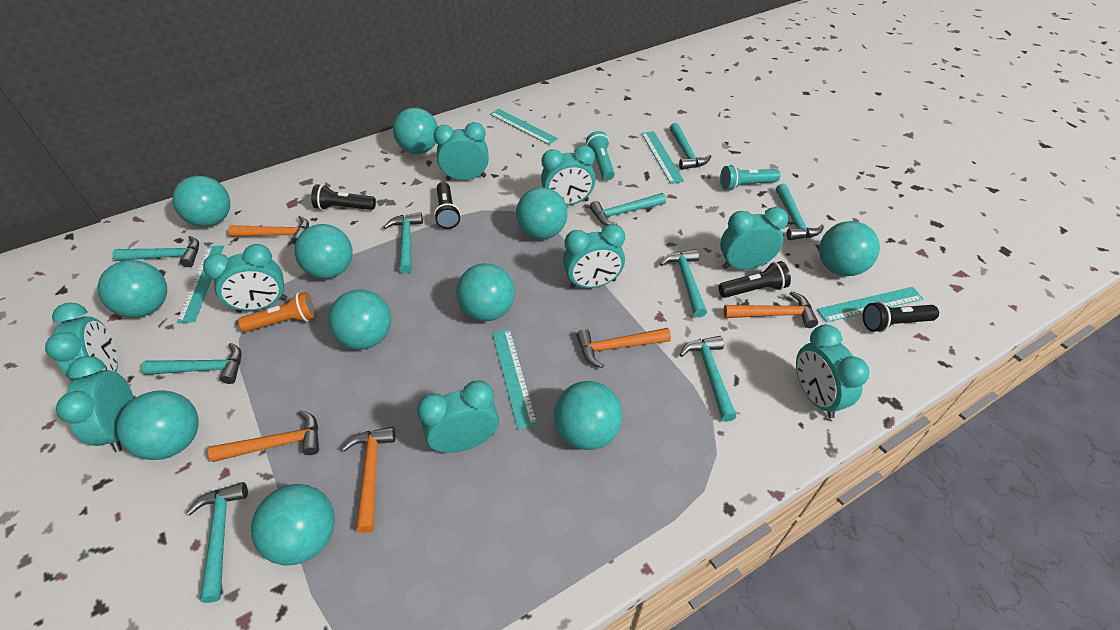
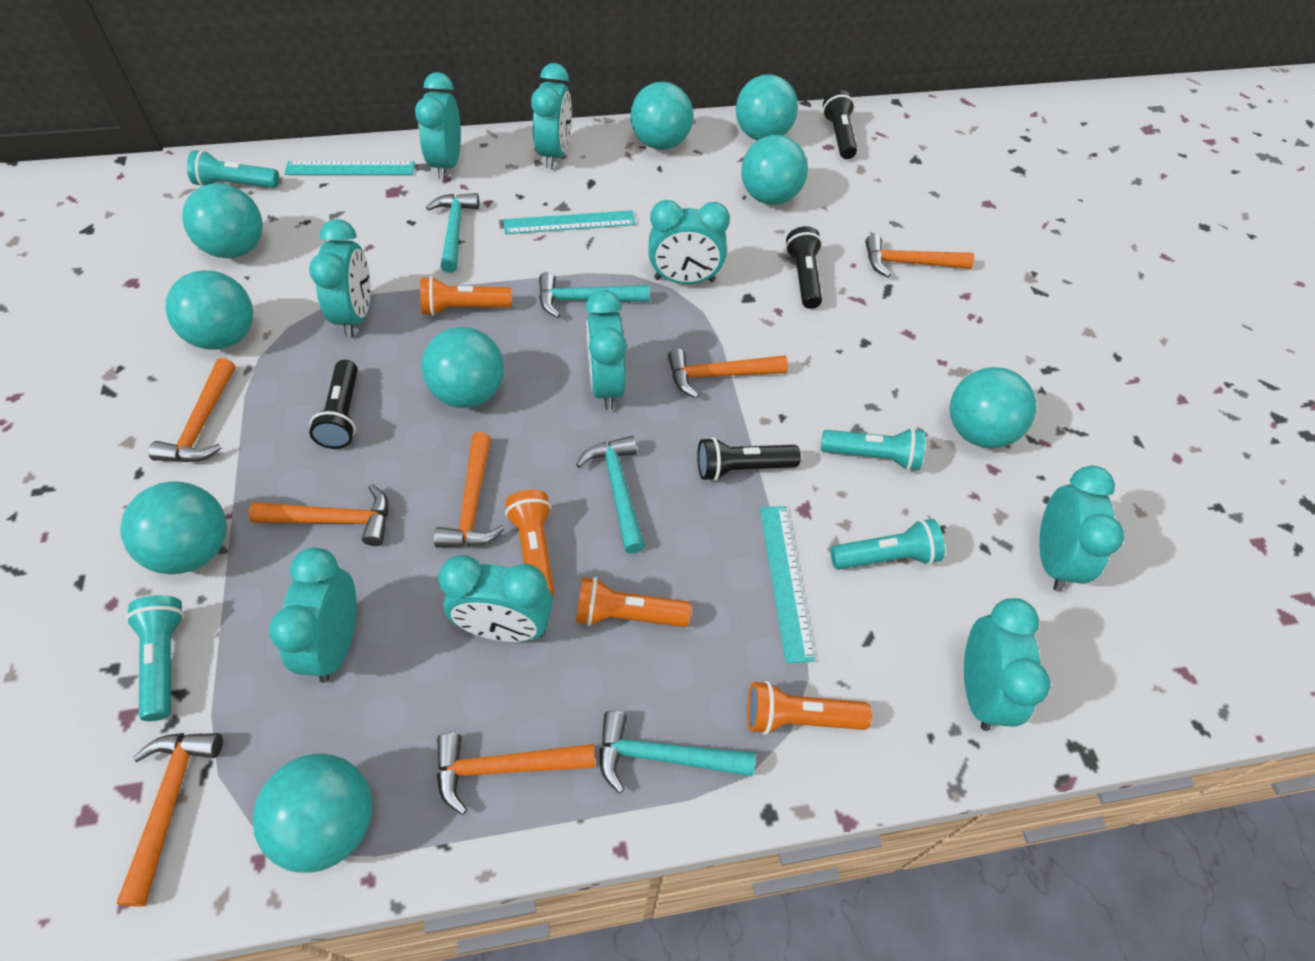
orange flashlight: [238,291,317,332] = 1 -> [420,276,512,316] [505,490,554,596] [576,577,691,627] [747,681,872,735] = 4
orange hammer: [208,410,319,462] [228,216,309,245] [342,427,396,533] [576,328,671,368] [724,291,818,328] = 5 -> [117,733,223,907] [149,358,235,462] [249,484,388,546] [434,432,505,548] [437,733,595,815] [668,349,788,399] [865,234,974,277] = 7
turquoise ball: [97,260,167,318] [117,390,199,460] [172,176,230,227] [251,484,335,566] [294,224,353,279] [328,289,391,350] [393,108,438,154] [456,263,515,321] [516,187,567,239] [554,381,622,450] [819,221,880,276] = 11 -> [120,482,227,574] [166,270,253,350] [182,183,263,258] [253,754,372,873] [421,327,504,408] [630,82,693,150] [736,74,798,141] [741,135,808,205] [950,367,1037,448] = 9
turquoise flashlight: [586,131,615,180] [720,165,780,190] = 2 -> [126,595,184,721] [187,150,279,188] [821,428,925,471] [830,519,945,570] = 4
turquoise hammer: [113,236,199,267] [141,343,242,384] [186,482,248,603] [384,212,423,274] [589,193,666,226] [660,249,707,318] [670,123,711,170] [679,336,737,422] [776,184,824,240] = 9 -> [426,193,479,273] [539,272,650,318] [576,436,645,554] [600,711,755,794] = 4
turquoise ruler: [177,245,224,323] [490,109,558,145] [492,329,538,430] [641,131,684,184] [817,287,923,322] = 5 -> [284,161,415,175] [504,210,636,234] [760,506,815,663] = 3

